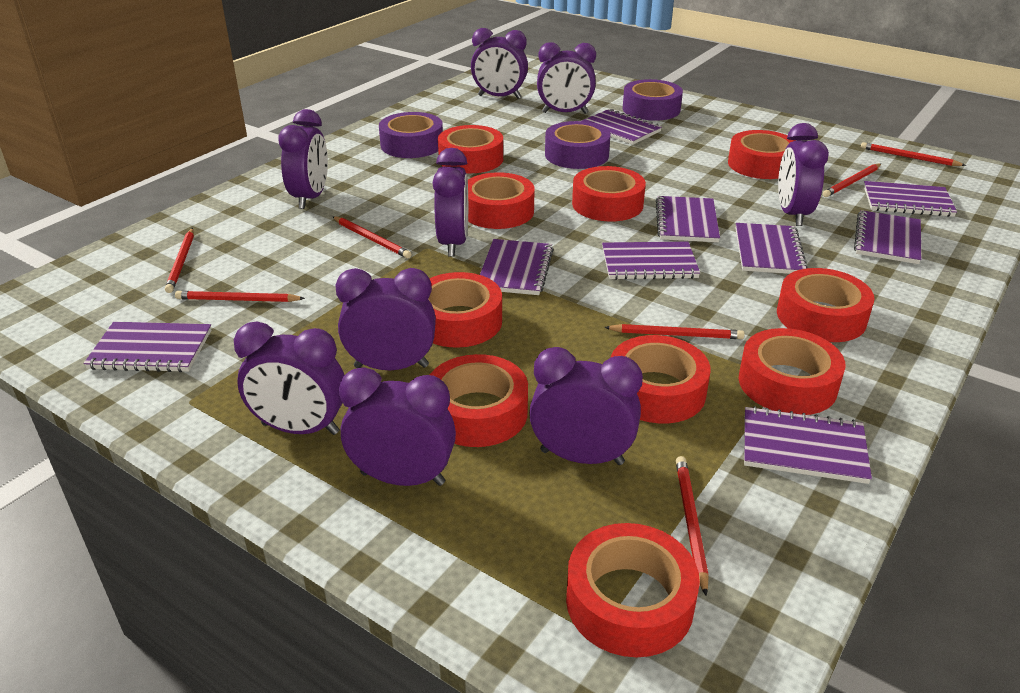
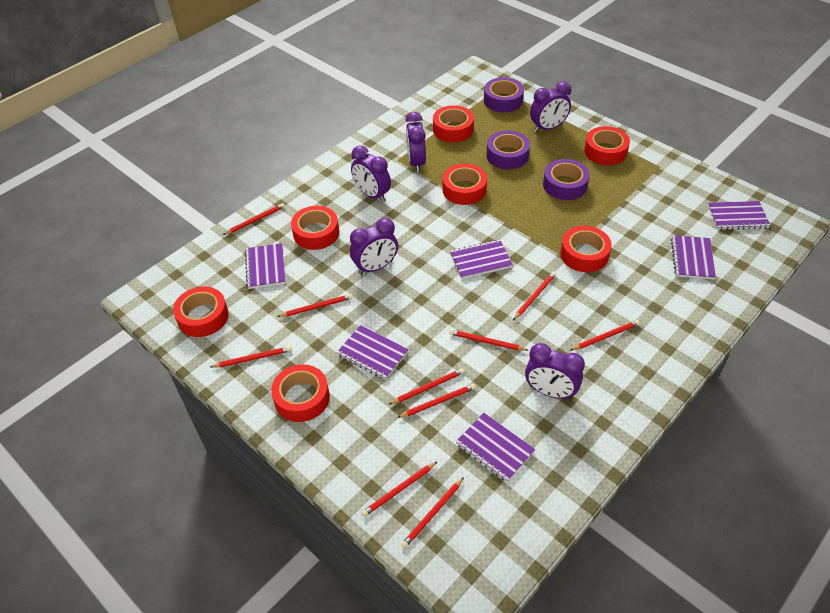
purple clock: [234,322,344,435] [278,109,328,209] [336,268,436,370] [339,367,456,486] [432,148,468,257] [471,28,528,99] [529,347,643,465] [537,42,596,114] [778,123,829,226] = 9 -> [350,218,398,275] [351,146,391,202] [405,112,426,172] [525,343,585,399] [530,82,571,132] = 5
purple notebook: [84,322,212,372] [480,239,554,295] [582,109,662,145] [602,241,700,280] [656,196,720,242] [736,223,808,274] [744,406,872,484] [854,210,921,264] [864,181,957,217] = 9 -> [245,243,286,289] [337,325,409,380] [450,240,513,279] [456,413,535,482] [671,235,716,279] [708,201,770,230] = 6
red pencil: [165,228,194,293] [175,291,305,302] [332,216,412,259] [604,324,745,339] [676,456,709,596] [823,163,881,197] [861,142,966,166] = 7 -> [210,346,291,368] [223,203,285,235] [277,294,353,317] [362,461,438,517] [388,368,464,405] [397,384,475,418] [401,477,464,548] [449,329,528,351] [513,272,556,320] [571,320,640,350] = 10
red tape: [428,272,502,348] [430,354,528,447] [438,125,503,173] [468,172,534,229] [566,523,700,657] [572,166,646,222] [611,335,711,424] [728,130,796,179] [739,328,846,415] [777,268,875,342] = 10 -> [173,286,229,337] [271,364,330,422] [291,206,339,250] [433,105,474,142] [442,163,487,205] [560,226,612,272] [584,126,630,165] = 7

